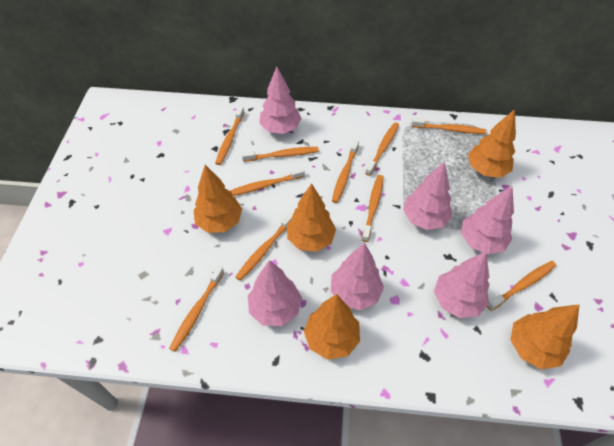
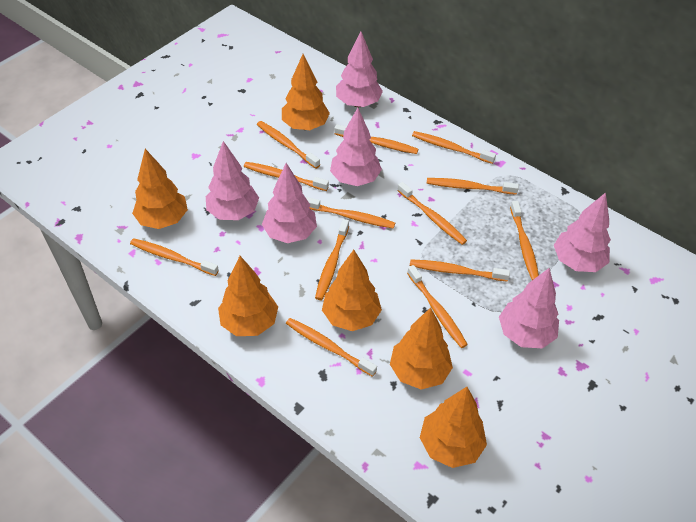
orange toothbrush: [169,266,224,352] [215,106,245,165] [230,168,305,196] [235,213,293,281] [242,147,319,162] [332,139,359,203] [362,175,384,242] [365,122,399,176] [412,118,487,134] [487,261,557,311] = 10 -> [130,238,219,276] [244,162,329,191] [257,121,320,169] [286,318,377,377] [306,197,395,229] [315,219,349,300] [334,124,419,154] [397,182,467,245] [407,265,468,348] [410,259,510,282] [412,131,496,164] [426,178,519,195] [510,201,539,280] = 13
orange tree: [193,165,242,233] [287,183,336,252] [304,294,360,360] [468,109,516,178] [510,304,580,369] = 5 -> [132,149,188,229] [218,256,278,336] [282,54,330,130] [322,250,382,331] [390,308,453,390] [420,387,487,468] = 6

